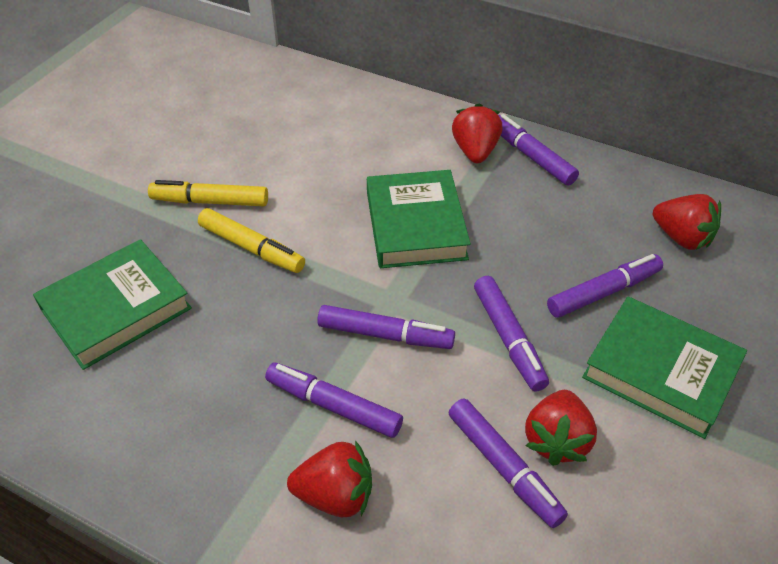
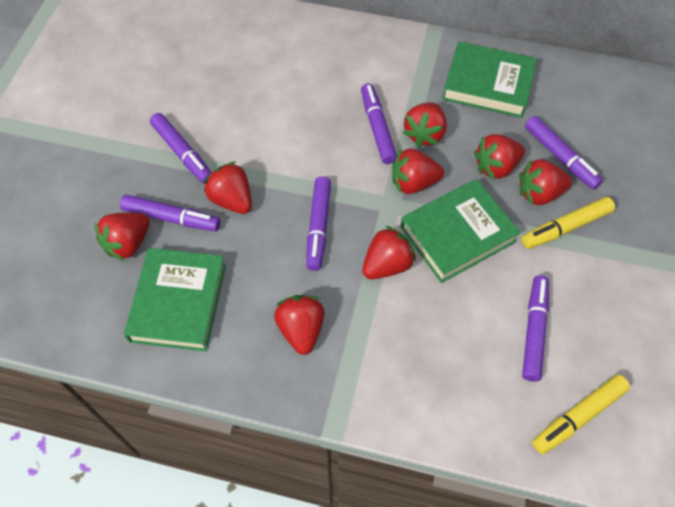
red strawberry: [287,440,372,517] [452,103,502,163] [525,390,597,466] [653,194,721,250] = 4 -> [95,212,150,261] [204,162,252,214] [274,295,325,355] [362,226,416,279] [392,148,444,194] [403,102,447,147] [474,134,525,180] [519,159,572,205] = 8

